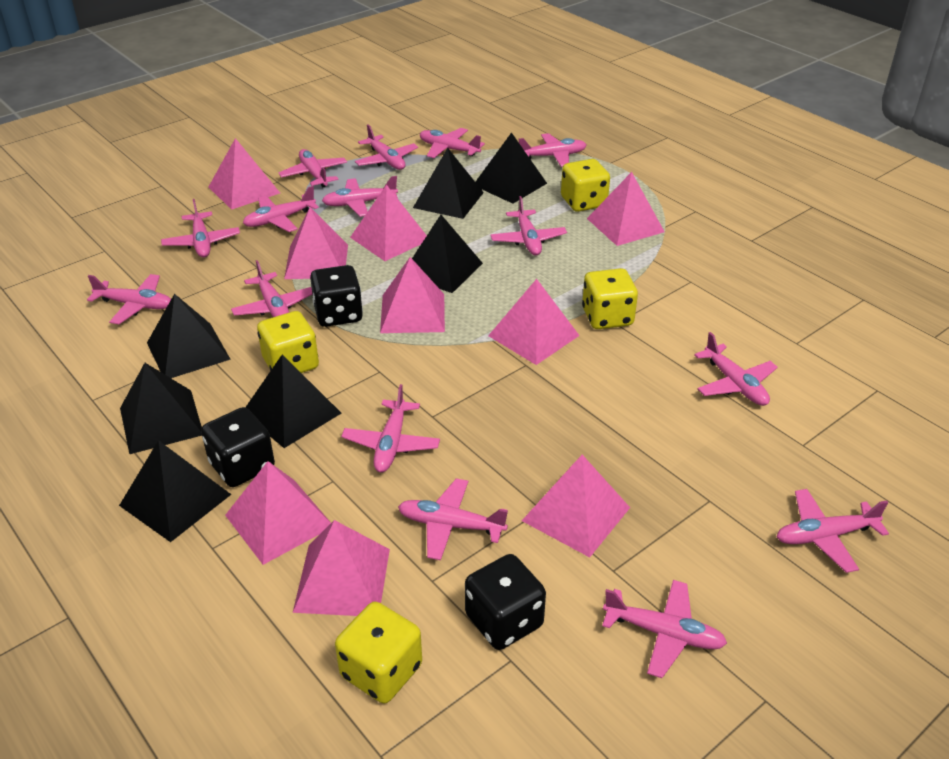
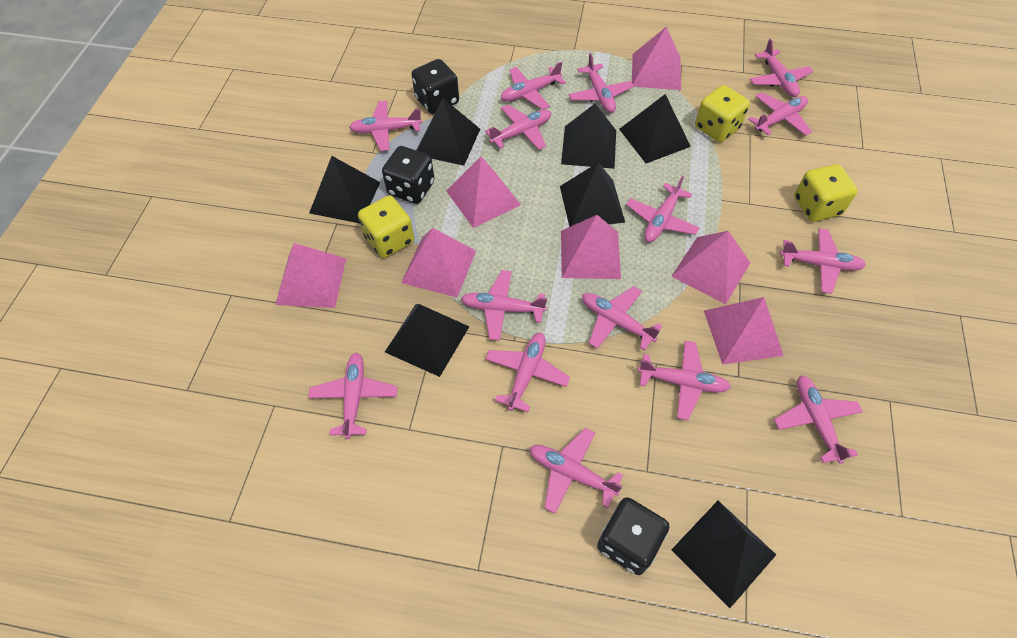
pink pyramid: [209,138,280,210] [225,461,331,565] [284,207,348,279] [293,520,390,616] [350,185,427,261] [380,257,445,333] [488,279,580,365] [522,455,630,557] [587,172,665,246] = 9 -> [275,243,346,308] [401,228,476,297] [446,156,521,228] [561,215,621,279] [632,26,681,90] [671,231,750,304] [704,297,784,365] = 7
yellow dice: [257,311,319,373] [335,602,422,704] [561,159,610,212] [582,268,638,329] = 4 -> [358,196,414,258] [695,85,750,142] [794,164,858,222] = 3

